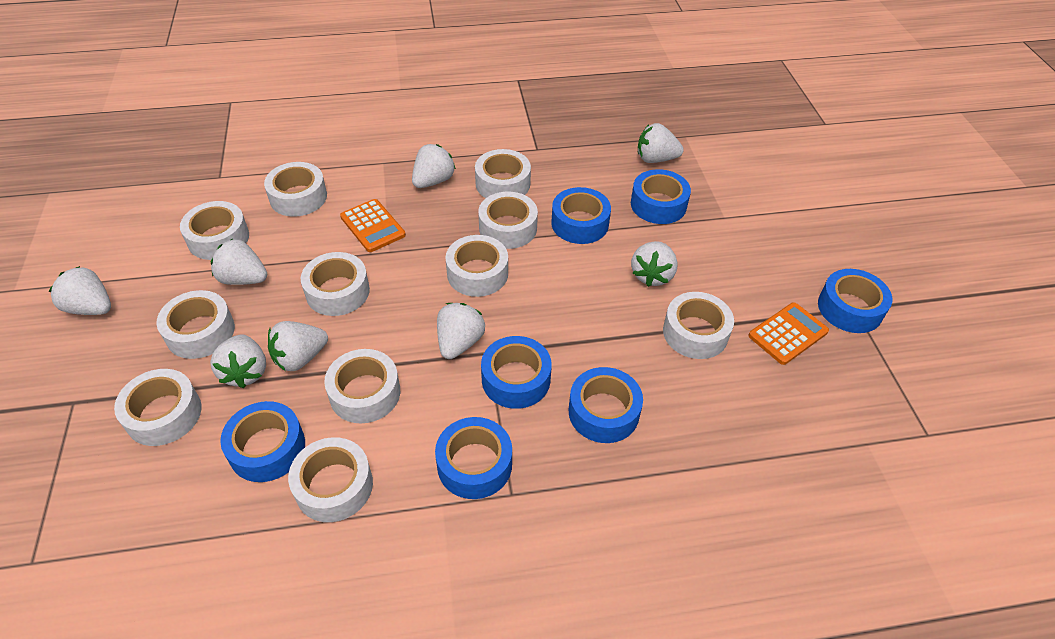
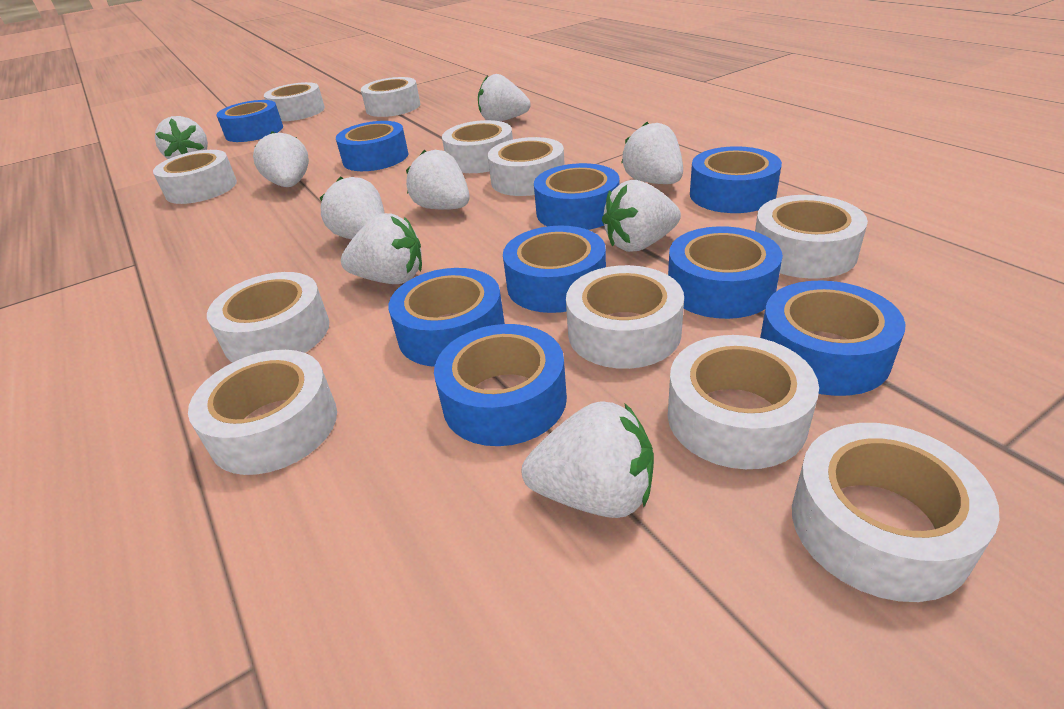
blue tape: [220,401,305,482] [435,417,512,499] [481,336,552,409] [551,187,611,244] [569,367,643,443] [631,169,691,224] [818,269,892,333] = 7 -> [216,100,283,142] [336,121,409,171] [389,268,505,367] [434,324,567,446] [503,225,606,313] [534,163,620,230] [668,226,783,319] [690,146,782,213] [760,281,905,396] = 9
orange calculator: [340,199,406,252] [748,302,829,365] = 2 -> none = 0
white strawberry: [49,266,111,315] [210,335,266,388] [211,239,267,285] [268,321,328,371] [412,144,456,188] [437,303,485,359] [631,241,678,287] [638,123,684,163] = 8 -> [155,116,208,159] [253,131,309,187] [320,177,385,239] [341,213,422,284] [406,149,470,210] [478,74,530,121] [522,401,654,518] [602,180,681,252] [621,122,683,184] = 9

